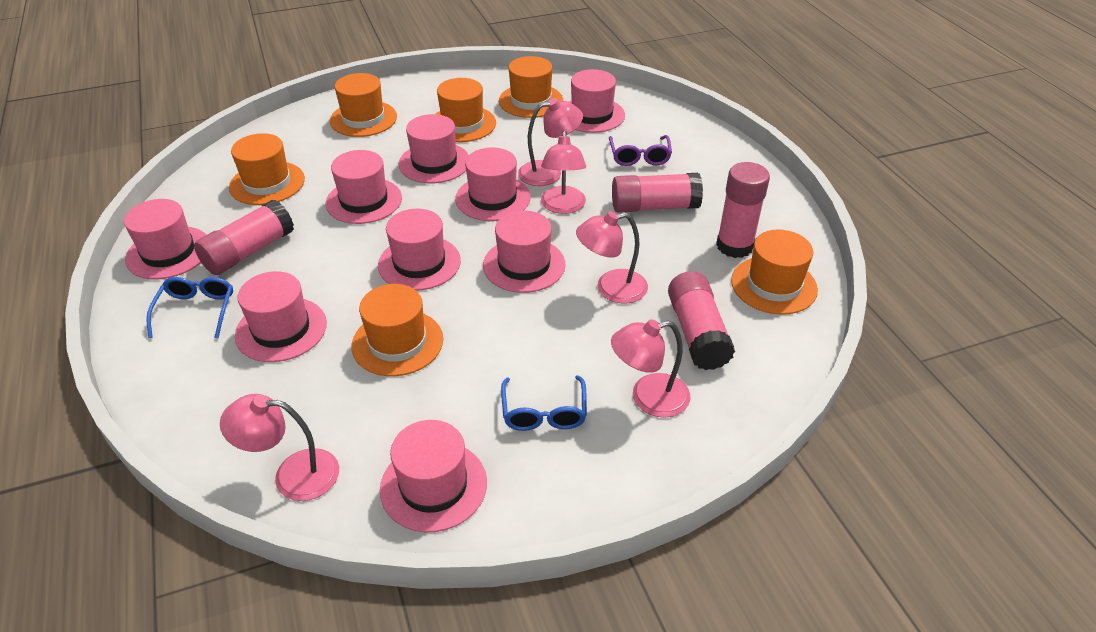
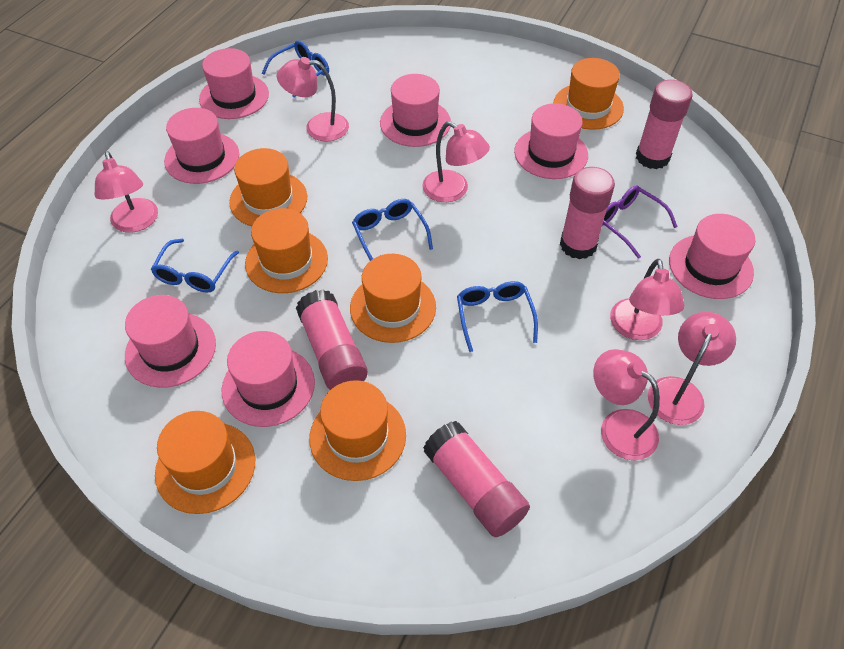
blue glasses: [146,277,233,339] [501,375,587,431] = 2 -> [151,239,239,293] [262,40,329,98] [352,199,433,261] [457,281,538,352] = 4
pink hat: [124,199,206,279] [235,271,327,362] [325,150,402,224] [378,209,461,291] [380,420,487,533] [399,114,469,183] [455,147,531,221] [483,210,566,293] [569,69,625,133] = 9 -> [125,295,216,388] [164,108,239,184] [199,48,269,119] [222,331,315,427] [380,74,451,147] [514,103,588,179] [669,214,755,299] = 7
pink lamp: [220,394,339,501] [518,98,583,186] [541,130,586,214] [576,211,648,304] [611,319,690,418] = 5 -> [95,152,158,233] [277,57,349,142] [422,121,490,202] [593,349,660,460] [610,259,684,340] [648,312,736,425] = 6

